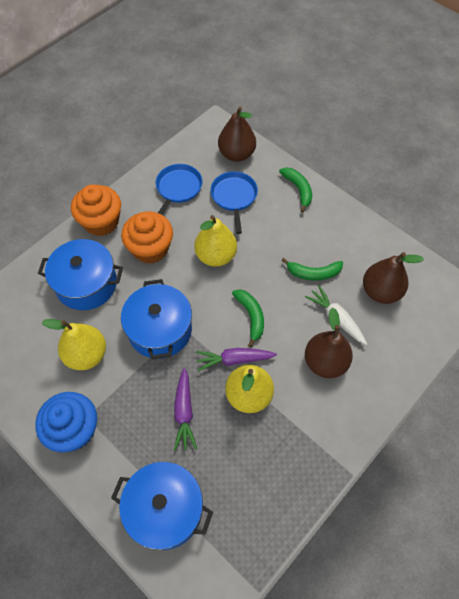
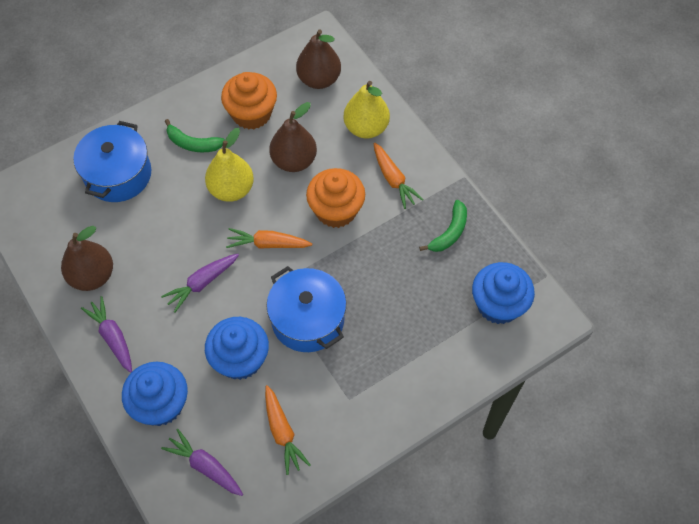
blue cupcake: [35,392,97,452] = 1 -> [122,362,188,426] [205,317,269,380] [472,262,535,324] = 3
blue pan: [156,164,202,215] [210,171,258,234] = 2 -> none = 0
blue pot: [38,239,123,310] [111,462,213,550] [121,279,192,359] = 3 -> [74,121,152,202] [267,266,346,352] = 2
green banana: [232,289,264,347] [279,167,312,213] [281,258,343,281] = 3 -> [165,119,225,152] [419,200,467,252] = 2
orange carrot: none = 0 -> [226,228,312,249] [265,385,310,475] [373,143,424,209] = 3
purple carrot: [174,368,197,451] [196,348,277,371] = 2 -> [81,296,132,373] [161,254,239,312] [161,429,243,496] = 3
white carrot: [305,285,367,345] = 1 -> none = 0
yellow pear: [42,319,106,370] [195,215,237,267] [225,365,274,413] = 3 -> [205,128,254,202] [343,81,390,139] = 2

